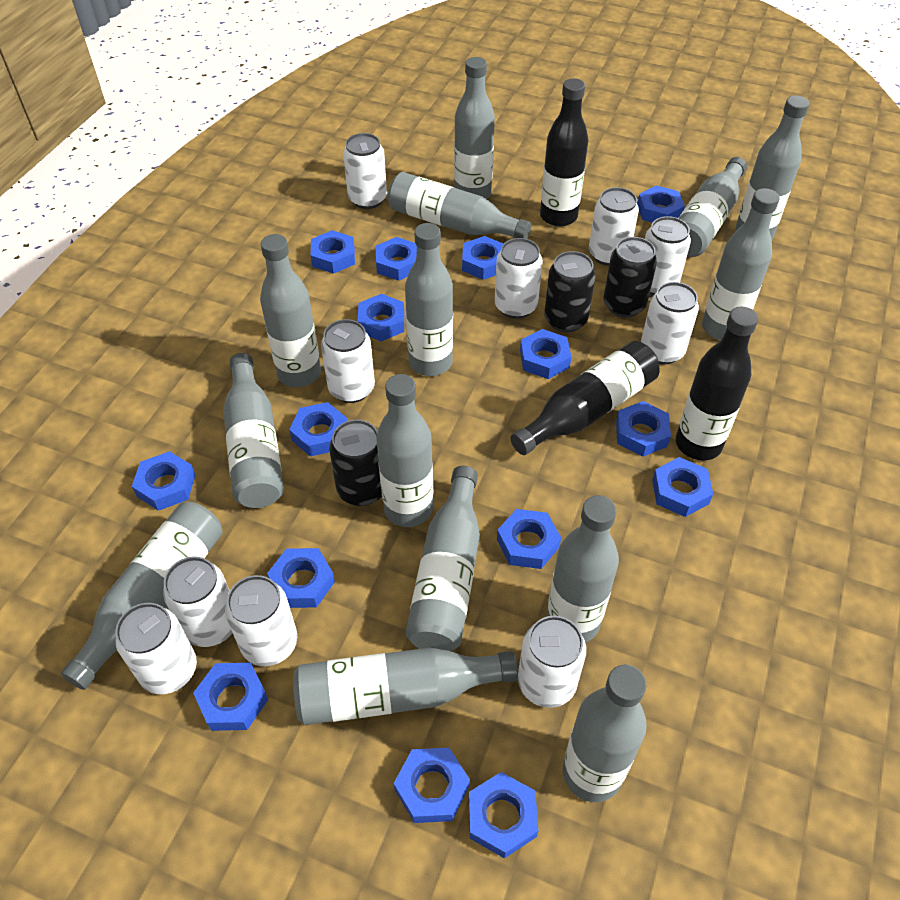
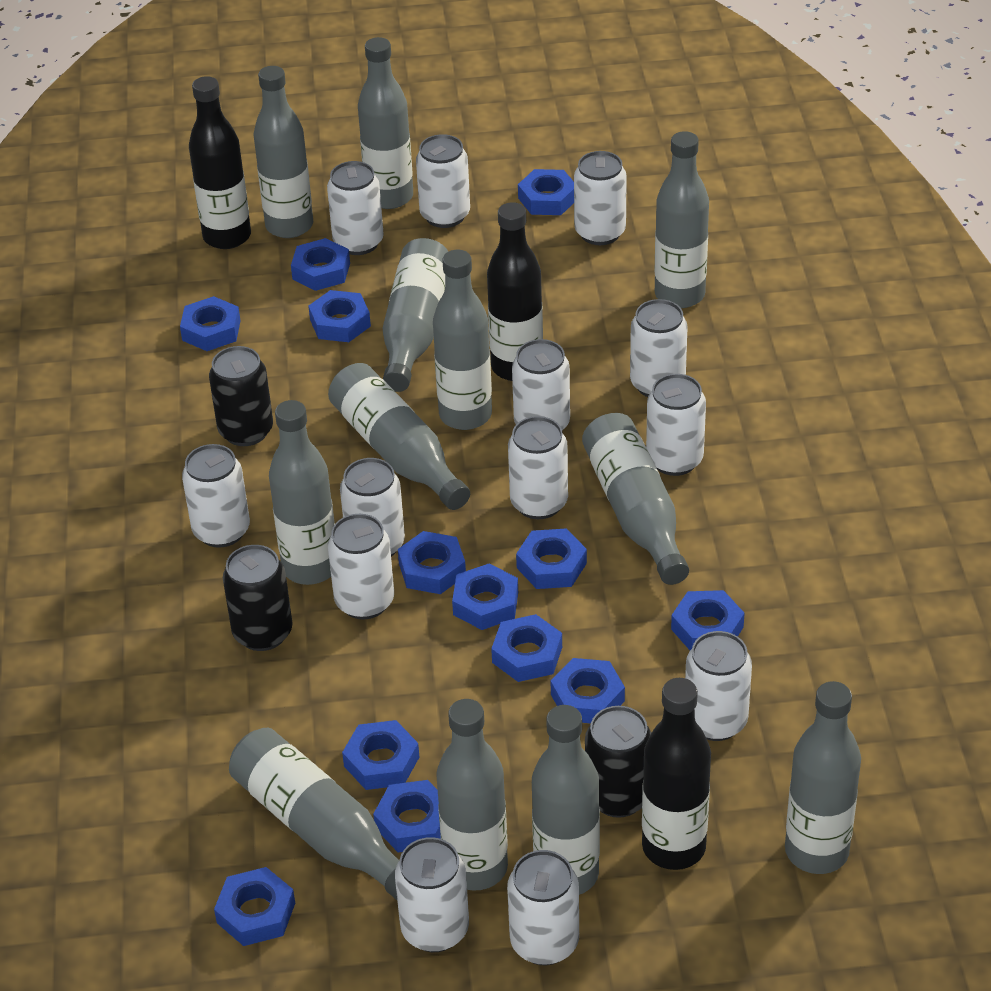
blue nut: [132,451,195,511] [193,663,268,731] [267,548,335,608] [289,402,347,457] [311,230,355,274] [358,294,404,341] [376,237,417,281] [394,748,470,823] [462,236,503,280] [469,772,538,858] [497,509,561,569] [520,329,571,379] [616,401,671,457] [637,186,685,223] [652,457,713,517] = 15 -> [180,296,241,351] [214,867,295,946] [291,238,350,291] [308,290,371,342] [342,720,419,790] [373,780,441,853] [398,531,466,594] [452,564,518,630] [491,614,562,682] [516,528,587,589] [518,169,574,215] [551,658,625,723] [671,590,744,650] = 13
grey bottle: [61,502,222,690] [223,353,284,508] [260,234,321,387] [293,648,518,725] [376,374,433,527] [388,172,531,239] [405,223,453,376] [406,466,480,651] [454,57,495,199] [546,495,619,643] [562,664,647,802] [679,157,747,257] [702,188,780,340] [735,96,810,239] = 14 -> [229,728,399,900] [253,66,313,238] [269,400,335,585] [328,363,470,510] [358,37,413,209] [383,238,449,392] [433,250,492,430] [436,699,508,891] [532,705,600,895] [582,413,689,585] [654,131,709,308] [785,681,861,874] = 12
white can: [115,603,197,694] [163,556,232,647] [225,575,298,666] [321,319,375,403] [343,133,387,209] [494,238,543,319] [518,616,586,708] [589,187,639,266] [641,282,699,364] [645,216,691,295] = 10 -> [182,444,250,548] [327,161,384,255] [328,514,394,619] [340,458,405,557] [395,837,469,952] [416,134,470,228] [507,850,579,965] [508,416,568,519] [512,339,570,430] [574,151,627,245] [630,299,688,397] [646,374,706,476] [685,631,752,741] = 13

